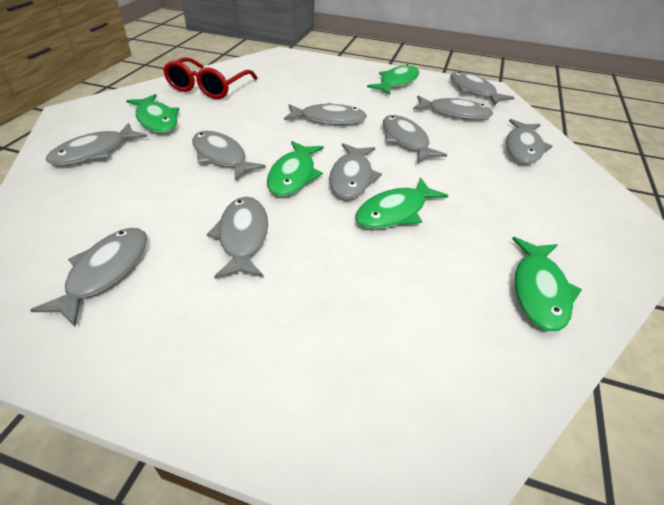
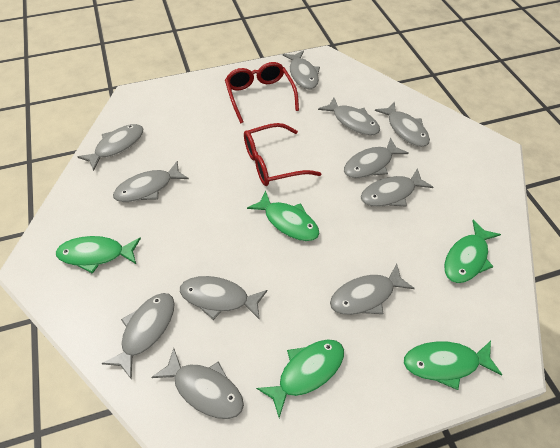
grey fish: [30,228,147,326] [46,123,147,165] [192,131,266,181] [207,197,268,279] [284,103,367,125] [329,143,382,199] [383,115,447,163] [413,95,493,119] [450,72,514,105] [506,119,552,164] = 10 -> [77,124,143,171] [101,293,175,380] [113,161,189,202] [151,348,244,419] [180,276,268,320] [283,50,320,89] [318,97,380,136] [330,264,415,315] [344,138,409,178] [361,168,433,207] [375,102,430,147] = 11
red glasses: [163,57,257,99] = 1 -> [225,62,299,123] [244,123,321,186] = 2

